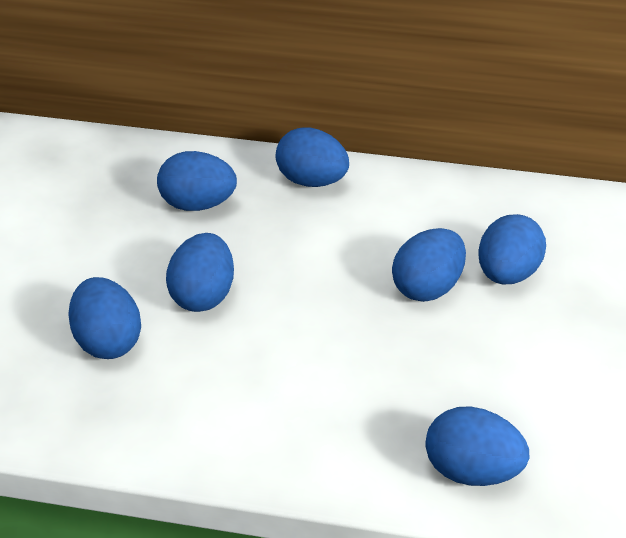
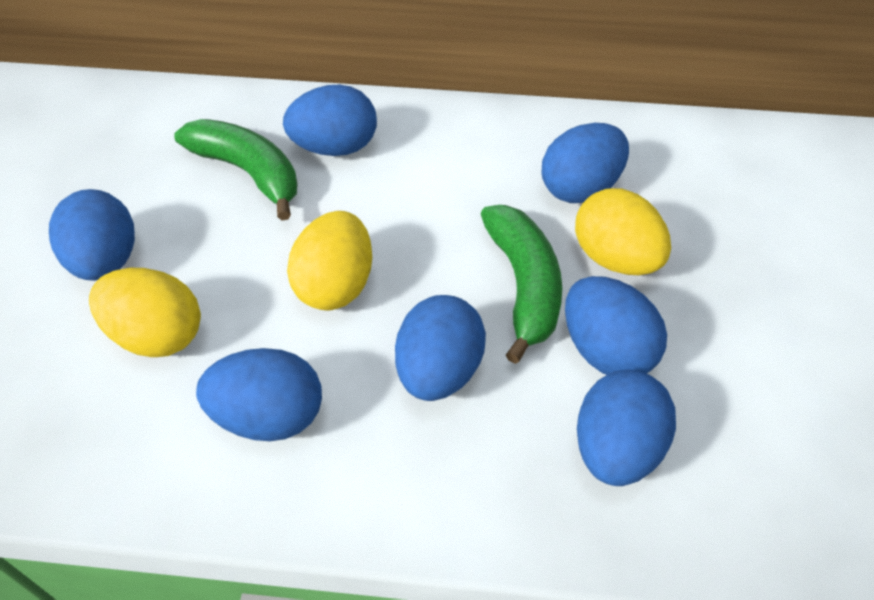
green banana: none = 0 -> [174,119,298,220] [481,205,562,364] = 2
yellow egg: none = 0 -> [89,268,201,357] [287,211,372,311] [575,188,671,275] = 3

